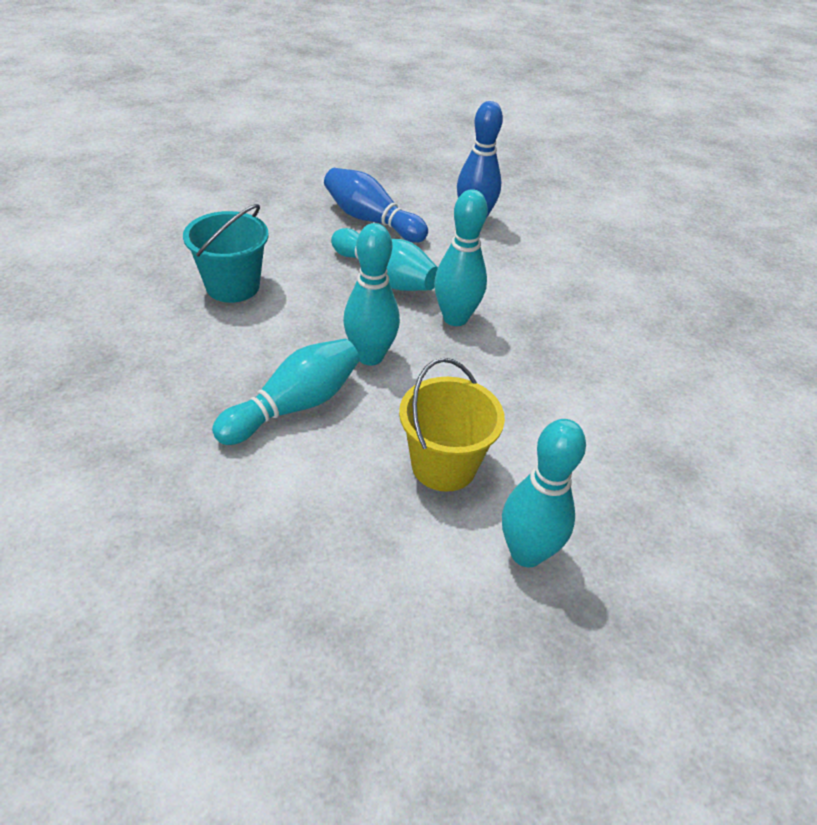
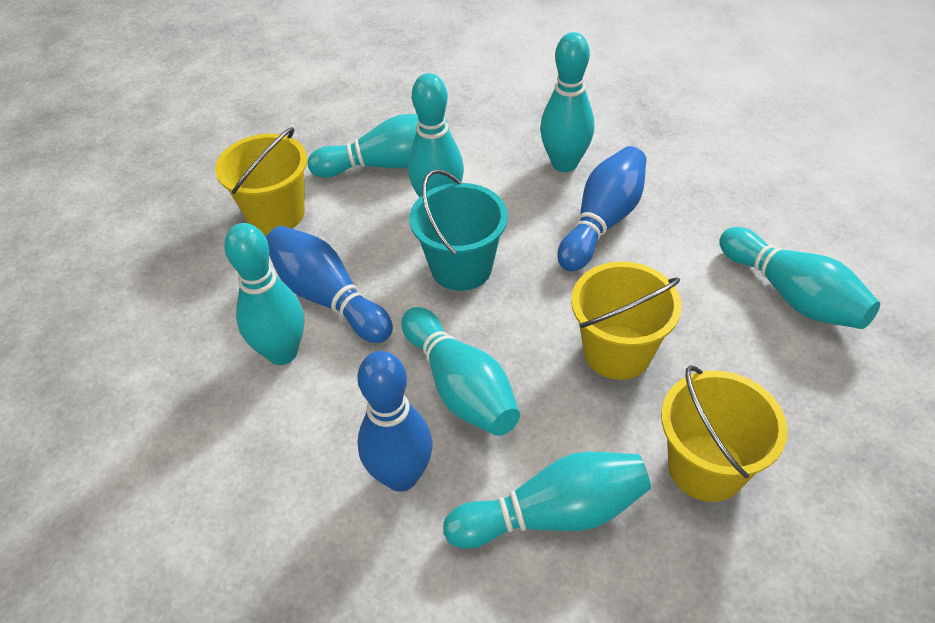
blue bowling pin: [324,168,428,243] [457,101,503,218] = 2 -> [266,226,393,343] [357,351,433,492] [557,146,646,271] = 3
turquoise bowling pin: [212,339,360,445] [331,228,438,291] [343,223,400,365] [434,189,488,326] [502,419,586,568] = 5 -> [224,223,304,365] [308,114,449,178] [402,307,520,436] [408,73,464,197] [443,452,651,549] [540,32,594,172] [719,227,880,329] = 7
yellow bucket: [399,358,505,492] = 1 -> [215,127,307,234] [571,261,682,380] [661,365,788,502] = 3

